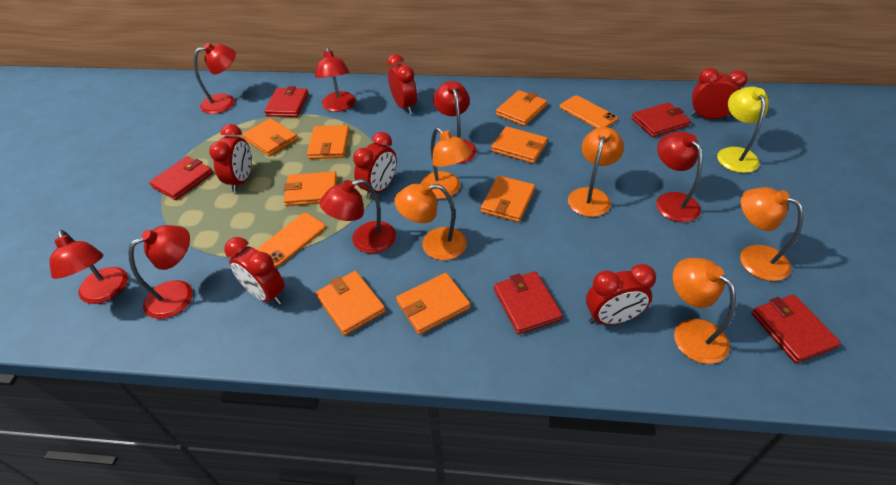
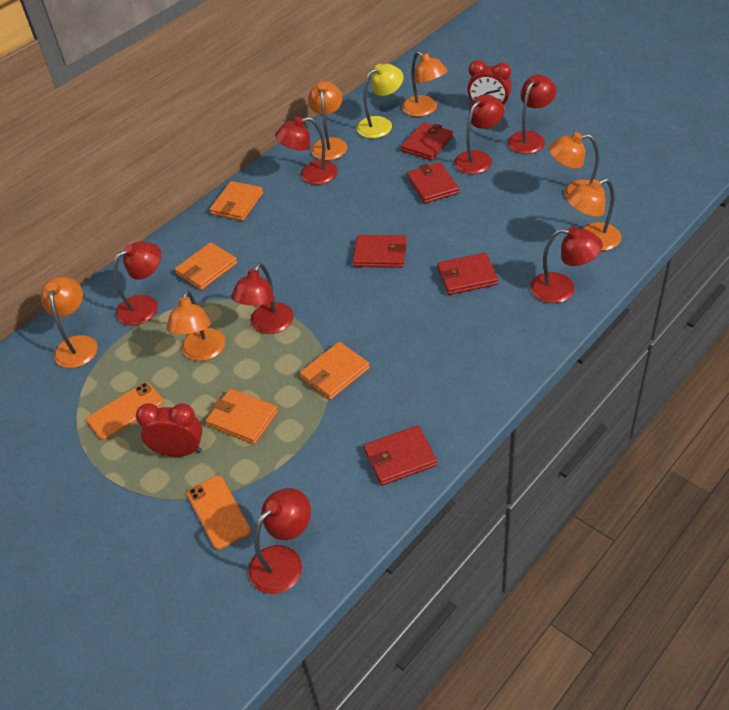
orange lamp: [394,182,467,260] [420,127,472,199] [568,127,624,217] [672,258,736,364] [740,187,803,281] = 5 -> [41,277,98,368] [167,290,225,361] [308,81,347,160] [402,51,447,117] [549,132,605,197] [566,178,621,251] = 6
orange wallet: [242,118,298,156] [283,171,337,206] [307,125,350,159] [316,271,386,336] [396,273,471,335] [481,176,535,222] [491,126,548,164] [496,90,547,126] = 8 -> [174,242,238,290] [205,389,278,444] [209,181,264,221] [300,342,370,400] = 4
red clock: [209,124,251,192] [224,237,285,305] [353,132,397,200] [387,54,417,114] [586,264,656,325] [691,67,748,120] = 6 -> [136,403,202,457] [467,60,512,110] = 2

